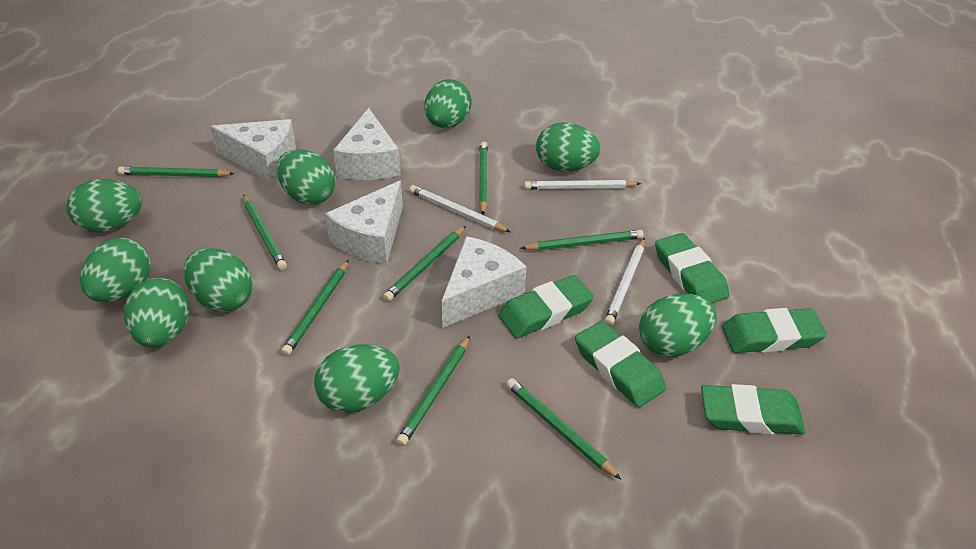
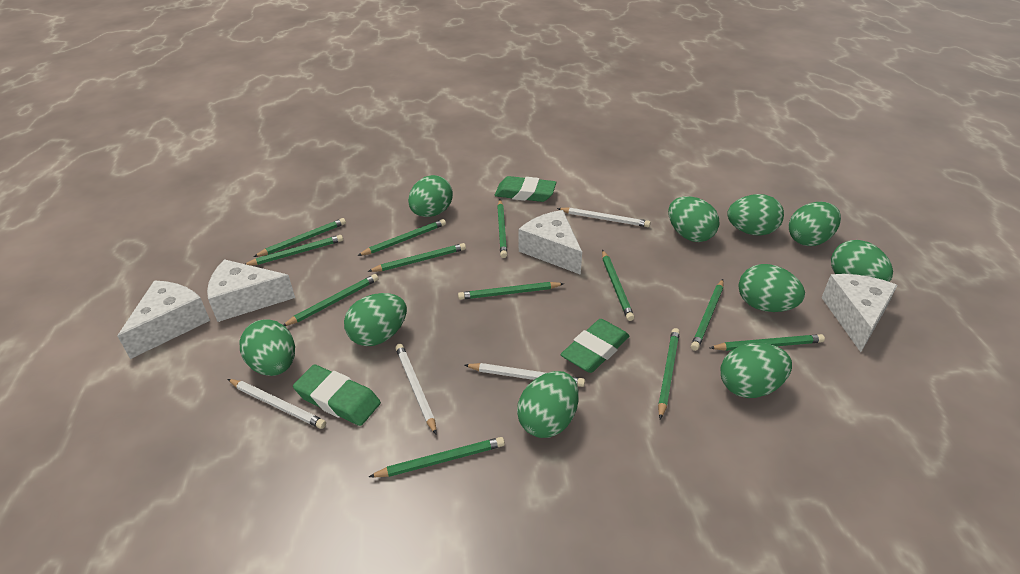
green egg: [67,179,142,233] [80,238,151,302] [124,278,189,347] [183,248,253,312] [277,149,335,205] [314,345,400,413] [425,79,472,128] [536,122,601,171] [639,294,717,357] = 9 -> [240,319,295,376] [344,293,407,346] [408,175,453,217] [517,371,579,438] [668,197,720,242] [721,343,792,398] [727,194,784,236] [739,264,805,312] [789,202,841,246] [831,240,893,282] = 10
green eraser: [498,275,594,338] [575,321,666,408] [655,233,729,304] [701,384,805,435] [722,308,827,353] = 5 -> [293,365,381,426] [495,176,556,202] [561,319,630,373] = 3
green pencil: [118,166,235,177] [243,195,287,270] [281,260,349,356] [383,226,466,301] [396,336,470,446] [479,142,488,215] [506,378,621,479] [521,230,644,251] = 8 -> [245,235,343,266] [254,218,346,257] [283,274,378,326] [357,219,446,256] [367,243,466,272] [369,437,505,478] [458,282,564,300] [497,200,507,258] [602,250,634,321] [658,328,680,419] [691,279,724,351] [710,334,825,351] = 12
white pencil: [409,185,510,232] [524,180,641,190] [604,238,645,326] = 3 -> [228,379,326,429] [395,344,437,435] [465,363,585,387] [557,207,650,227] = 4

